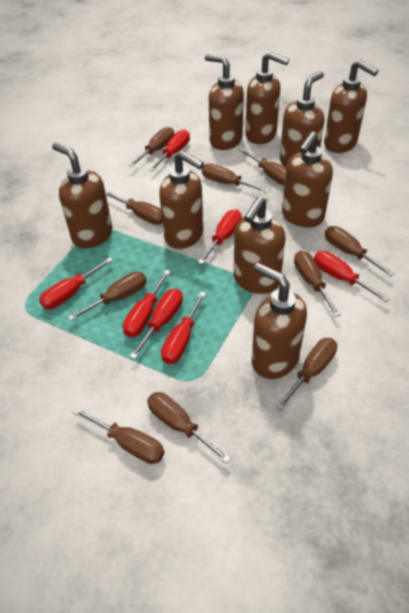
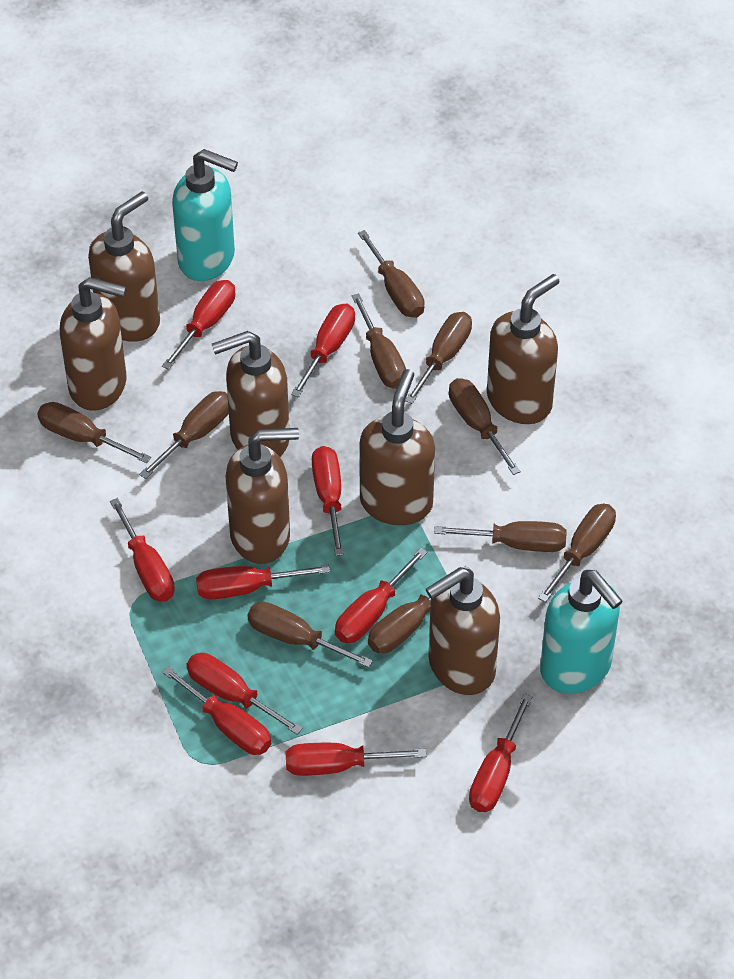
brown soap dispenser: [52,142,112,248] [159,151,204,249] [205,54,244,150] [234,197,285,294] [245,52,289,144] [252,263,307,379] [280,71,325,168] [282,132,333,227] [324,60,378,153] = 9 -> [60,277,126,411] [88,191,160,342] [212,331,289,457] [225,428,299,564] [359,369,435,525] [426,567,500,695] [487,274,560,424] = 7
red screwdriver: [39,257,113,309] [123,270,171,337] [130,289,183,359] [148,130,190,171] [161,292,206,364] [198,209,242,265] [314,251,390,302] = 7 -> [110,498,175,602] [162,280,235,370] [162,666,271,755] [187,653,303,734] [196,565,330,600] [285,743,426,776] [291,304,355,398] [312,446,344,556] [335,548,428,643] [469,693,533,812] = 10
turquoise soap dispenser: none = 0 -> [172,149,238,281] [540,570,623,694] = 2

